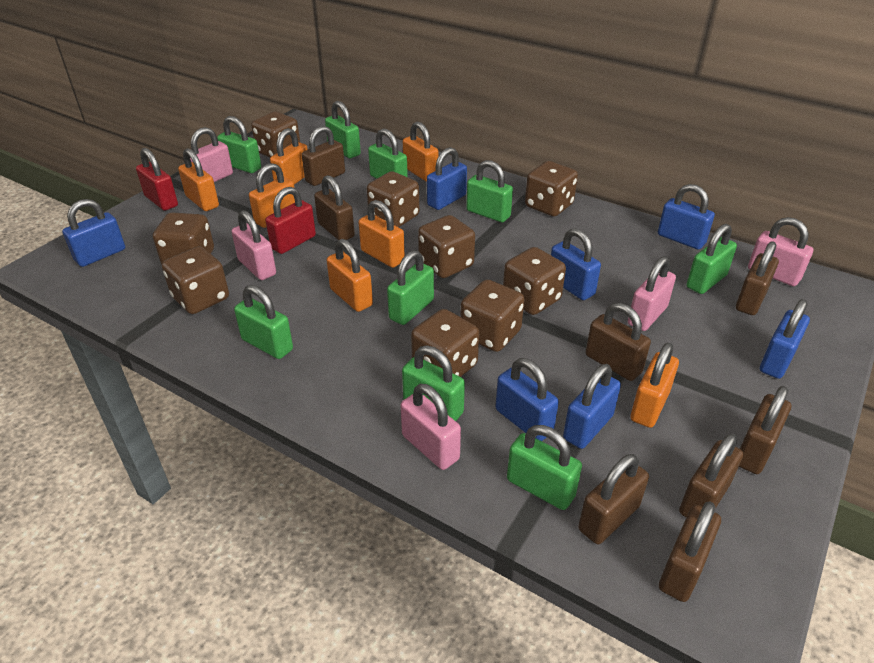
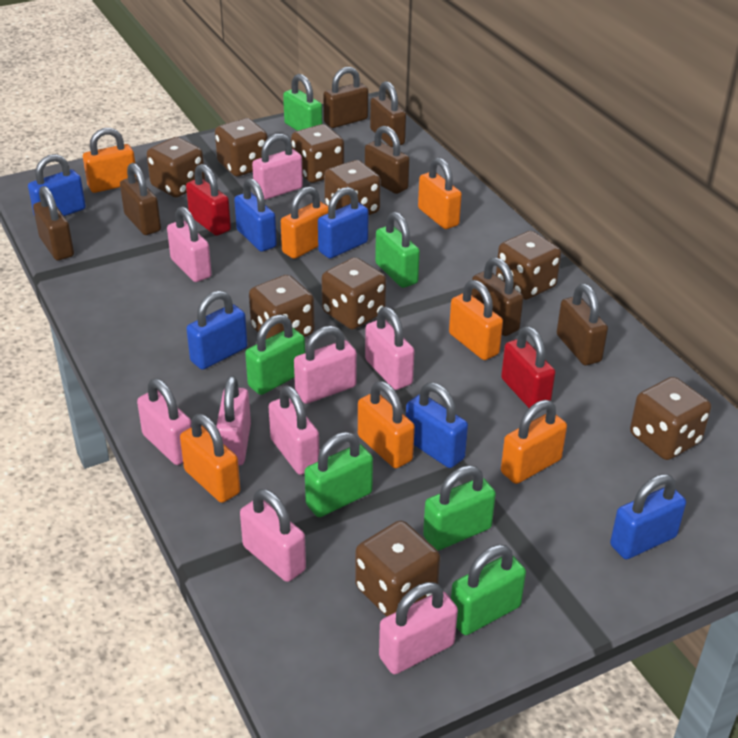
blue padlock: [62,199,125,267] [427,147,467,210] [495,358,559,441] [551,228,601,300] [563,364,621,449] [658,184,715,250] [760,299,810,379] = 7 -> [28,154,86,216] [186,291,247,370] [234,178,277,252] [318,187,369,259] [406,382,468,468] [610,474,686,559] = 6
brown padlock: [302,126,345,186] [314,175,355,240] [578,454,649,544] [586,303,651,381] [659,501,721,602] [679,434,743,517] [736,241,779,315] [739,386,791,474] = 8 -> [33,186,74,261] [120,163,161,235] [323,67,368,128] [365,126,410,194] [370,81,406,147] [471,257,523,336] [557,284,608,365] = 7
green padlock: [217,116,261,173] [234,285,293,359] [325,101,361,158] [368,128,408,179] [387,250,434,325] [402,346,465,421] [466,160,513,222] [507,425,582,510] [687,224,737,294] = 9 -> [245,314,305,395] [283,74,322,131] [305,432,373,517] [375,212,420,288] [423,465,496,551] [451,545,526,635] = 6
pink padlock: [190,127,233,182] [232,210,276,280] [401,384,461,470] [628,256,676,331] [748,217,813,286] = 5 -> [137,378,191,465] [167,206,212,282] [216,376,251,466] [240,489,306,582] [252,133,303,200] [269,386,319,475] [294,326,357,404] [365,307,415,390] [379,582,458,674] = 9

